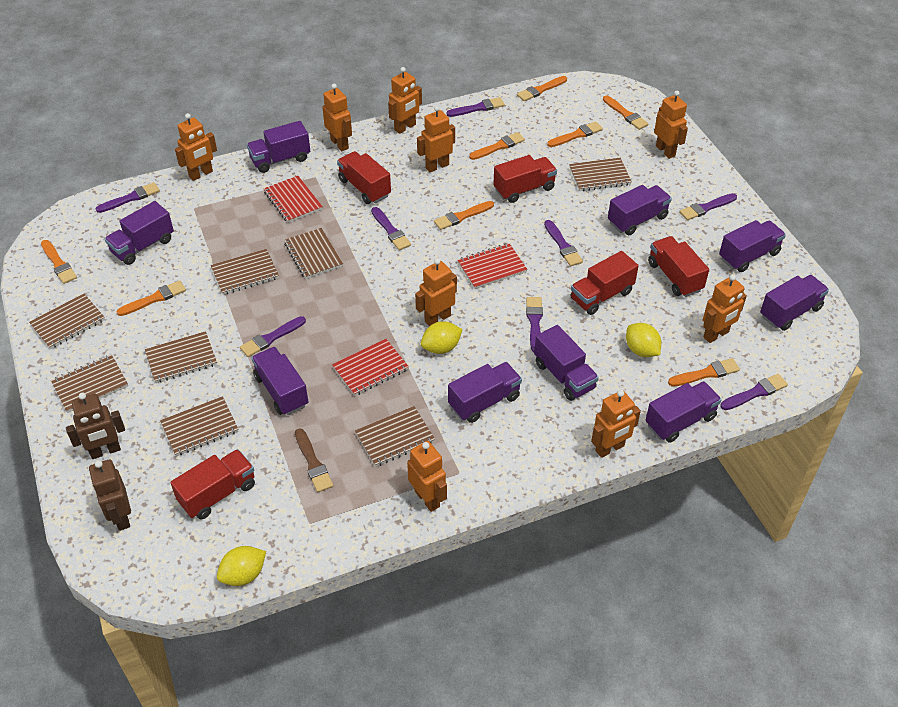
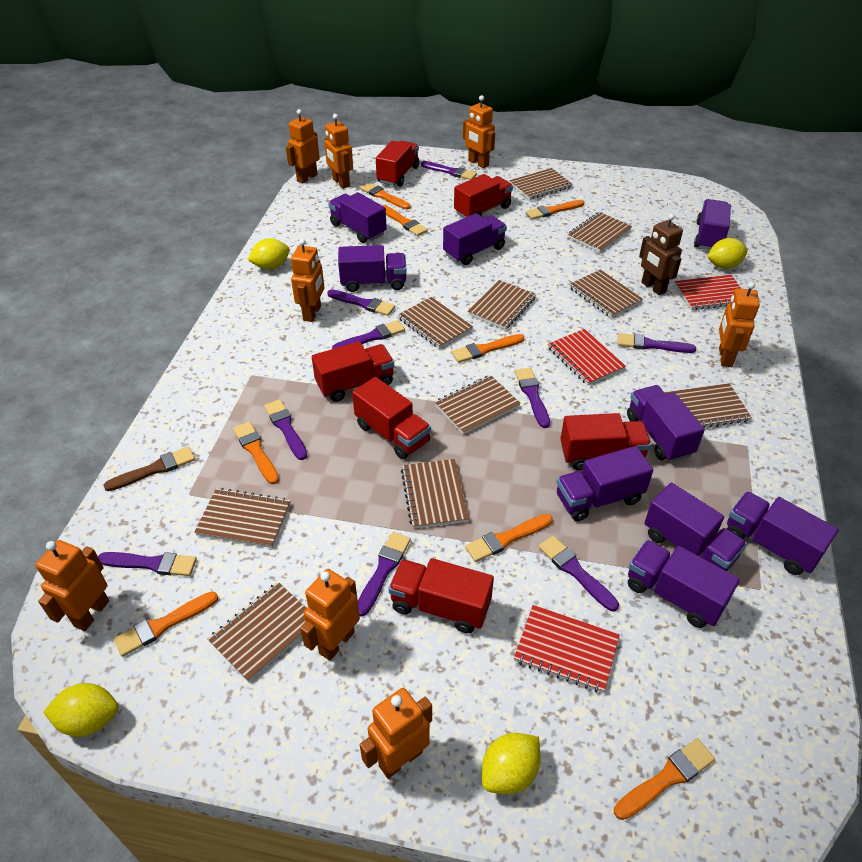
brown notebook: [29,294,105,349] [51,355,128,413] [145,331,217,383] [160,396,239,456] [211,249,279,295] [284,228,343,279] [355,406,435,467] [569,158,632,191] = 8 -> [194,488,290,548] [208,582,306,682] [398,297,473,349] [401,459,469,529] [435,375,521,435] [468,280,536,330] [509,168,573,200] [568,212,632,252] [569,270,643,318] [665,383,752,428] = 10
brown robot: [66,393,125,459] [89,459,131,531] = 2 -> [639,214,683,295] = 1
orange robot: [175,113,217,181] [322,84,352,151] [388,67,422,134] [407,441,447,512] [415,258,457,326] [417,106,455,172] [591,390,641,458] [654,91,688,159] [703,274,747,343] = 9 -> [36,540,109,631] [286,109,320,184] [291,239,324,322] [300,569,360,661] [324,114,353,189] [360,688,432,779] [463,95,495,168] [719,282,760,367] = 8
purple brush: [96,182,160,213] [240,316,306,357] [371,207,411,250] [446,97,505,117] [526,297,543,352] [544,220,583,266] [679,193,737,220] [720,374,788,410] = 8 -> [98,552,197,576] [264,399,307,460] [327,289,395,316] [332,320,405,349] [358,532,411,616] [421,161,477,180] [515,368,550,428] [539,536,619,611] [618,333,696,353] = 9
red truck: [170,449,255,520] [337,151,391,204] [493,155,557,203] [570,251,639,315] [648,236,709,297] = 5 -> [312,341,394,402] [352,377,431,459] [376,141,419,186] [388,558,494,633] [454,174,513,218] [561,413,651,471] = 6
yellow lemon: [217,546,266,586] [421,321,463,354] [626,323,661,357] = 3 -> [43,683,119,737] [248,238,290,270] [482,733,541,795] [707,238,748,269] = 4

